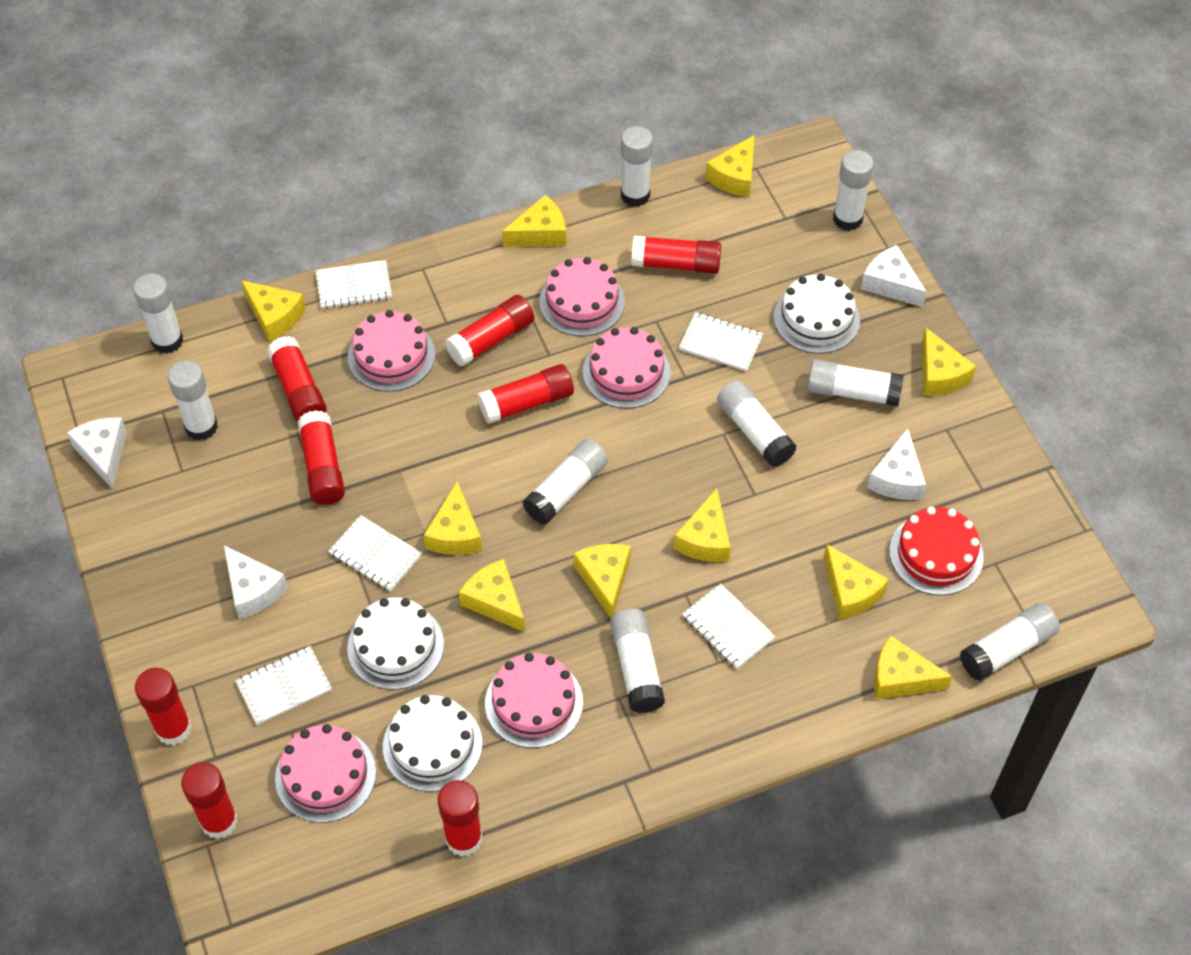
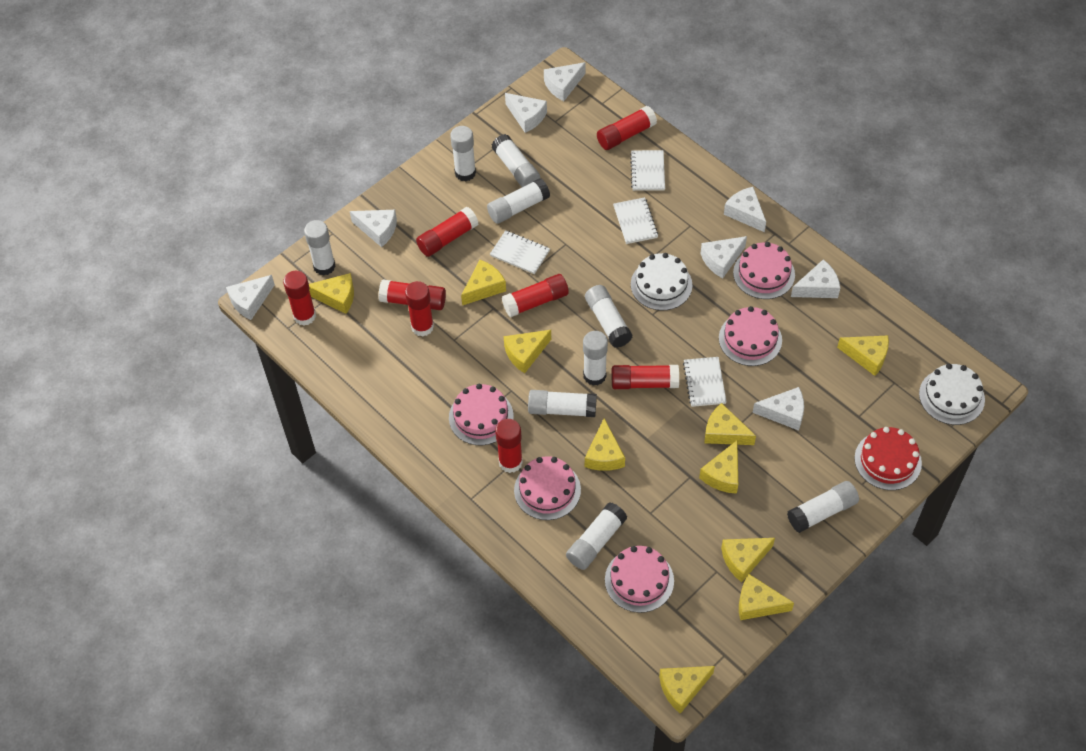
white cake: [347,597,444,690] [383,695,482,792] [774,274,860,354] = 3 -> [631,253,692,310] [919,364,985,425] = 2
white cheese: [67,417,127,489] [224,545,288,619] [861,245,927,307] [867,428,926,500] = 4 -> [226,275,275,320] [350,210,397,247] [505,93,547,133] [544,62,586,101] [701,236,747,278] [724,187,766,232] [753,387,804,431] [791,259,840,298] = 8
white notebook: [235,646,332,725] [316,260,392,309] [329,515,422,592] [679,312,763,372] [682,584,776,669] = 5 -> [490,230,550,274] [613,197,658,244] [630,150,665,191] [683,357,727,407] = 4

